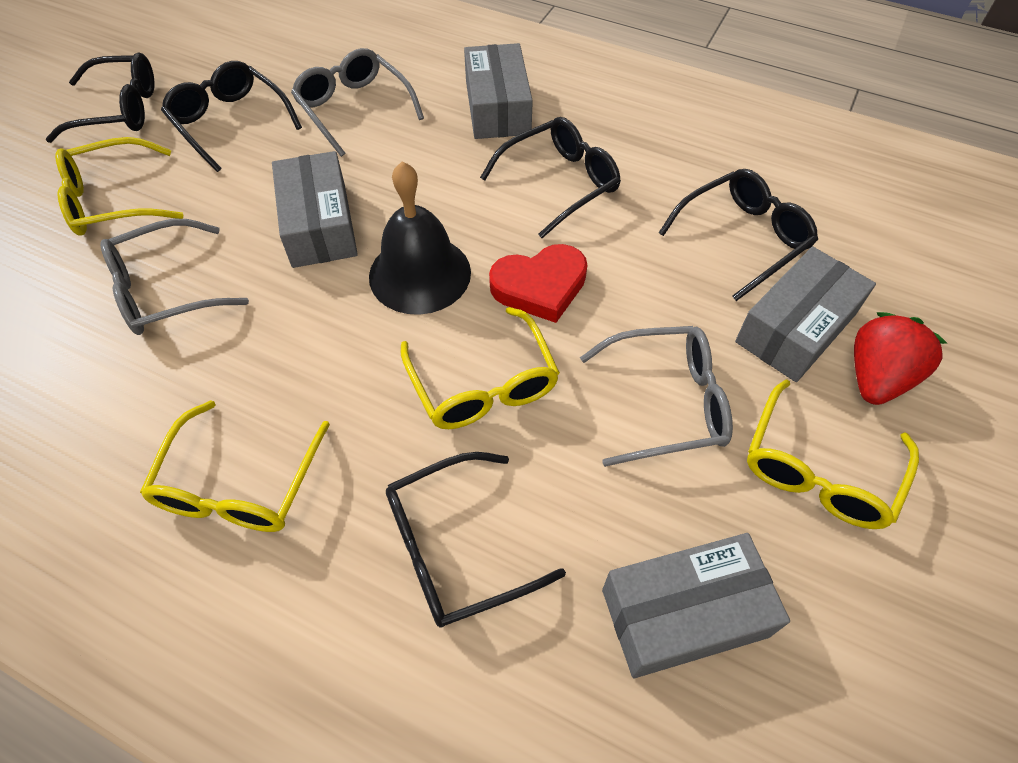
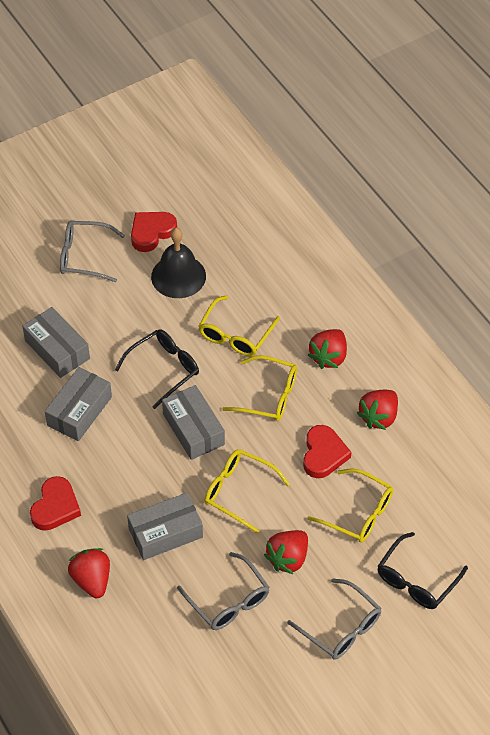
black glasses: [45,52,154,143] [161,61,302,172] [386,452,566,628] [480,117,621,238] [659,169,818,301] = 5 -> [115,329,199,409] [377,532,468,609] = 2
red heart: [489,244,588,323] = 1 -> [30,476,81,531] [131,212,177,252] [303,425,351,478] = 3
red strawberry: [854,312,947,405] = 1 -> [68,548,110,598] [264,530,308,574] [308,329,347,369] [357,390,398,430] = 4

